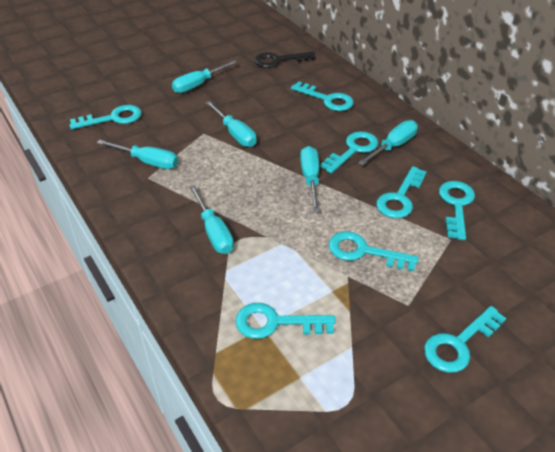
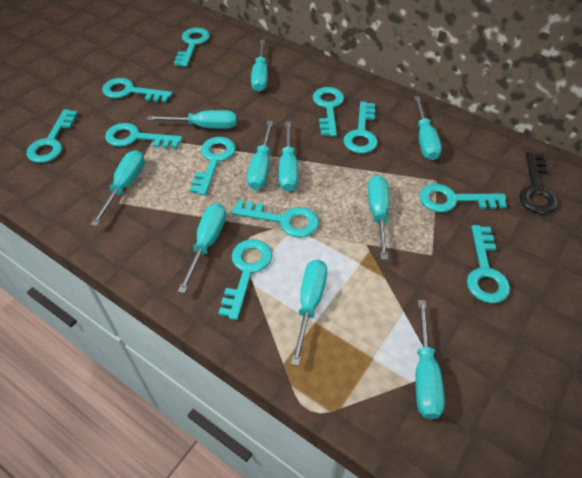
turquoise key: [70,105,142,130] [235,303,336,339] [291,81,354,111] [320,131,379,173] [329,231,419,271] [376,166,427,218] [424,306,506,373] [439,181,475,240] = 8 -> [26,109,78,163] [102,78,172,102] [105,123,182,149] [174,28,210,67] [190,137,236,196] [218,239,272,320] [232,200,319,238] [313,87,344,137] [344,101,378,154] [419,184,507,212] [467,225,510,303] = 11
turquoise screwdriver: [97,140,178,169] [172,60,238,93] [189,185,234,254] [206,101,257,147] [300,146,320,212] [358,120,418,166] = 6 -> [91,150,145,226] [147,110,237,129] [178,204,226,293] [247,121,273,190] [251,40,268,92] [279,122,298,192] [291,259,327,366] [368,175,389,260] [414,96,442,160] [415,300,445,419] = 10

